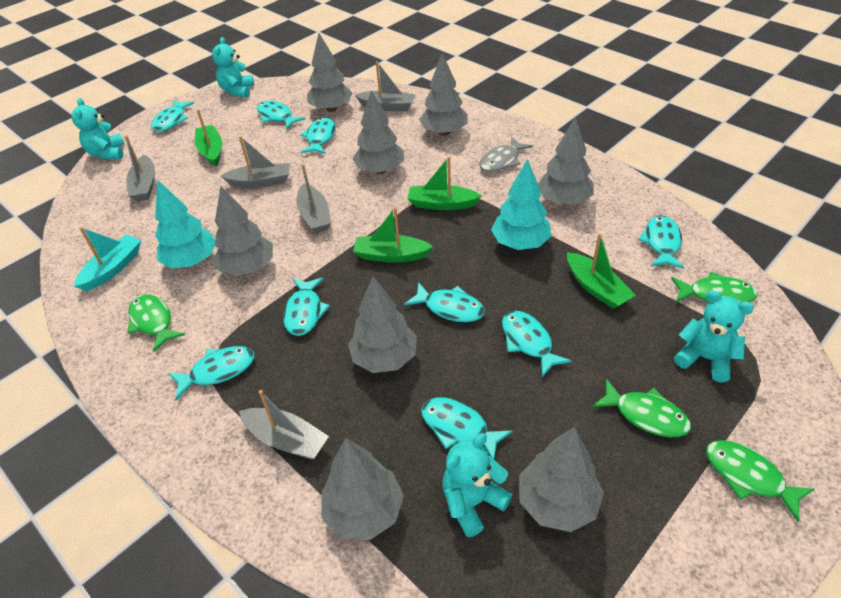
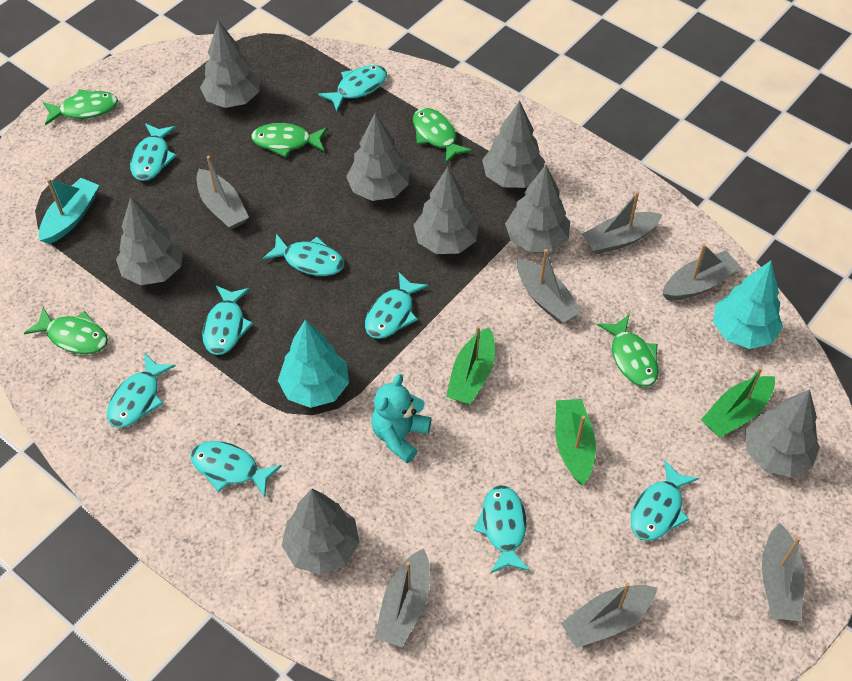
green boat: [195,109,222,167] [353,207,433,263] [407,156,482,210] [567,233,636,309] = 4 -> [446,326,495,404] [555,399,596,485] [701,367,775,437] = 3
green fish: [127,294,185,352] [592,379,691,437] [671,272,758,302] [706,440,815,521] = 4 -> [24,307,108,354] [43,89,118,125] [251,123,327,158] [413,108,472,164] [597,315,659,387] = 5
grey boat: [124,135,155,201] [221,136,290,188] [239,390,329,460] [297,164,331,233] [355,61,416,111] = 5 -> [196,156,249,229] [375,548,430,647] [517,249,582,324] [561,582,657,648] [582,191,662,254] [662,244,741,300] [762,523,805,621] = 7
grey fish: [479,137,533,172] = 1 -> none = 0
turquoise teddy bear: [72,98,124,159] [212,37,254,98] [442,433,512,537] [674,290,754,383] = 4 -> [371,374,431,463] = 1

